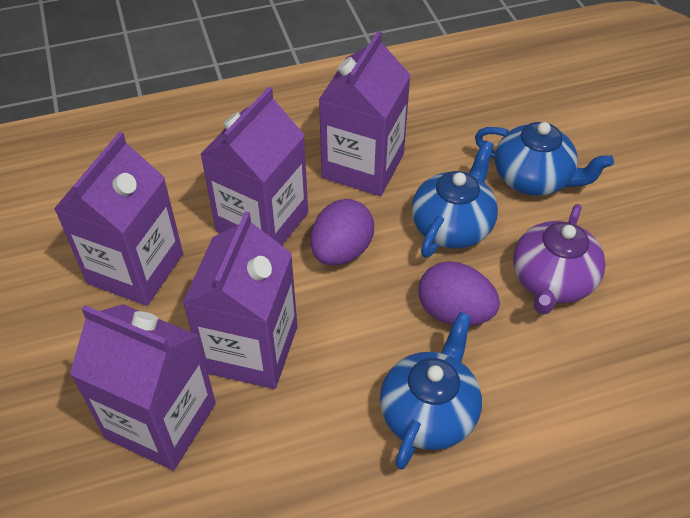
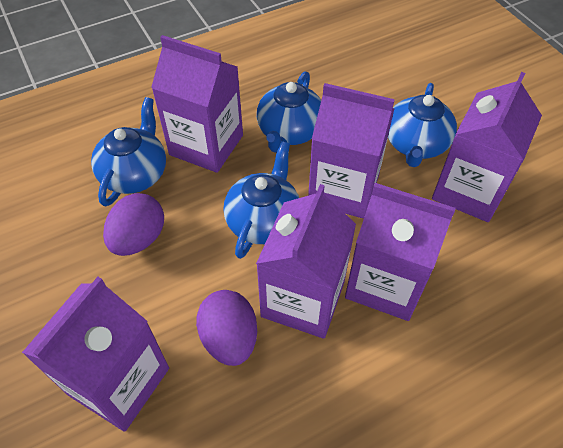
blue teapot: [380,312,482,469] [412,140,498,258] [475,122,614,196] = 3 -> [91,97,166,207] [223,141,299,259] [257,72,321,153] [388,83,457,167] = 4
purple carton: [54,132,183,306] [70,304,216,470] [183,211,297,389] [200,87,308,245] [319,31,411,196] = 5 -> [22,277,169,432] [151,35,243,173] [256,184,356,339] [308,83,395,219] [345,183,456,321] [432,72,542,222] = 6
purple teapot: [513,204,606,315] = 1 -> none = 0

